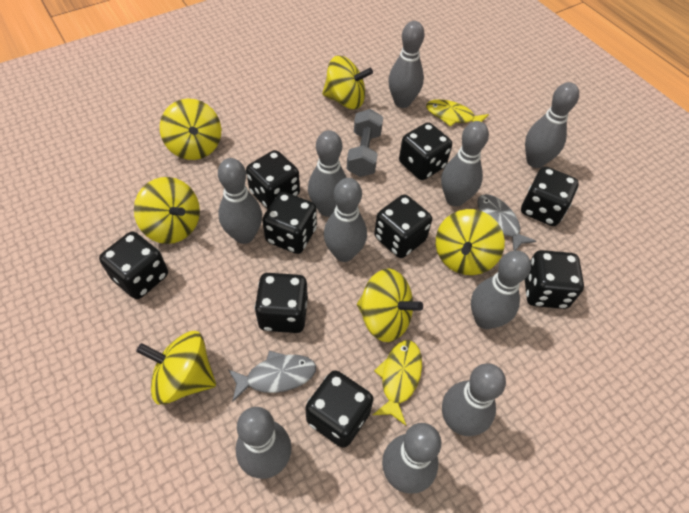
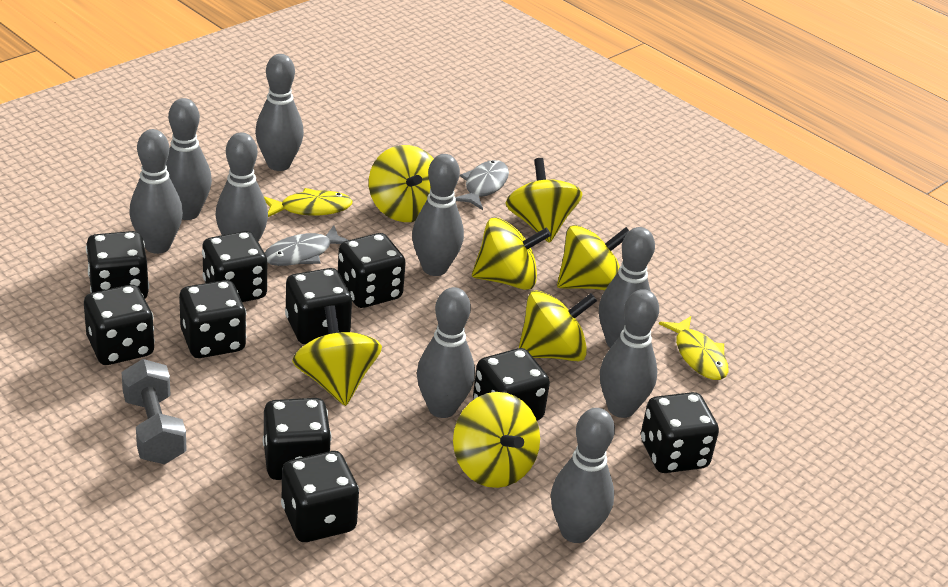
black dice: [99,231,168,299] [246,150,300,209] [254,273,308,333] [262,192,317,254] [305,370,374,448] [374,195,432,258] [399,122,452,180] [521,167,579,226] [525,250,584,309] = 9 -> [84,285,155,365] [86,231,149,299] [179,280,247,358] [202,231,268,302] [263,398,332,480] [281,451,359,542] [285,268,352,344] [338,233,406,308] [473,348,550,421] [641,392,719,473] = 10
grey bowling pin: [218,158,262,244] [236,407,292,479] [308,130,347,217] [324,178,367,262] [382,423,441,494] [388,21,425,108] [441,121,489,207] [442,363,506,436] [471,250,531,329] [525,82,579,168] = 10 -> [129,129,183,254] [166,98,212,220] [215,132,268,242] [255,54,304,171] [412,154,464,276] [417,287,475,418] [551,408,615,543] [599,227,655,348] [600,289,659,418] = 9
yellow spinning top: [134,177,200,244] [136,331,216,405] [160,99,221,160] [322,55,373,109] [357,269,423,342] [436,209,505,275] = 6 -> [292,305,382,406] [369,145,434,222] [453,392,540,488] [472,218,551,290] [506,158,582,243] [519,290,597,361] [557,225,629,290] = 7

